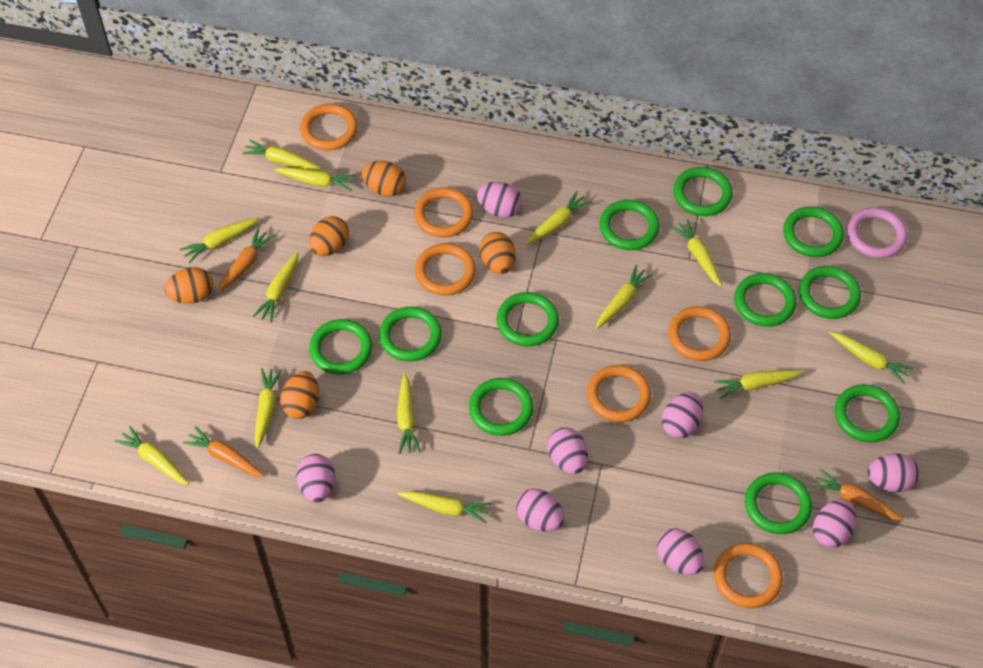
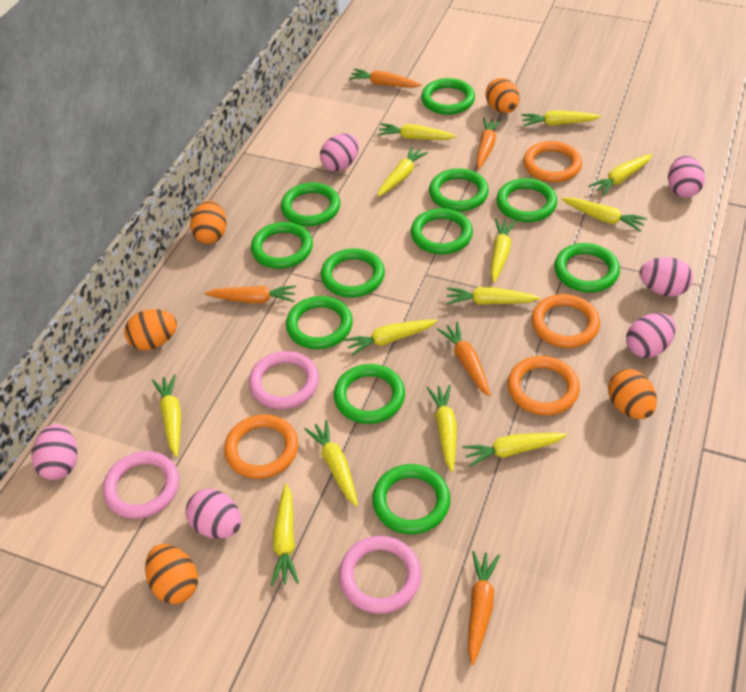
orange carrot: [183,426,265,477] [217,228,275,293] [812,469,904,521] = 3 -> [204,285,296,303] [349,69,422,88] [437,322,491,397] [468,551,500,665] [476,118,502,169] = 5
orange ring: [300,104,358,150] [414,187,474,238] [415,243,476,296] [587,365,651,422] [668,306,731,361] [714,543,783,608] = 6 -> [224,414,298,479] [508,356,580,416] [523,141,582,182] [531,294,600,348] = 4
pink egg: [296,454,335,502] [477,182,522,218] [516,489,564,531] [547,427,588,474] [657,528,704,575] [662,392,703,438] [813,499,856,548] [867,453,920,492] = 8 -> [31,424,77,480] [186,489,241,539] [320,133,359,172] [626,313,676,358] [640,257,693,296] [668,155,705,198] = 6
pink ring: [847,207,908,258] = 1 -> [103,451,179,519] [249,351,319,409] [339,536,421,614] = 3

